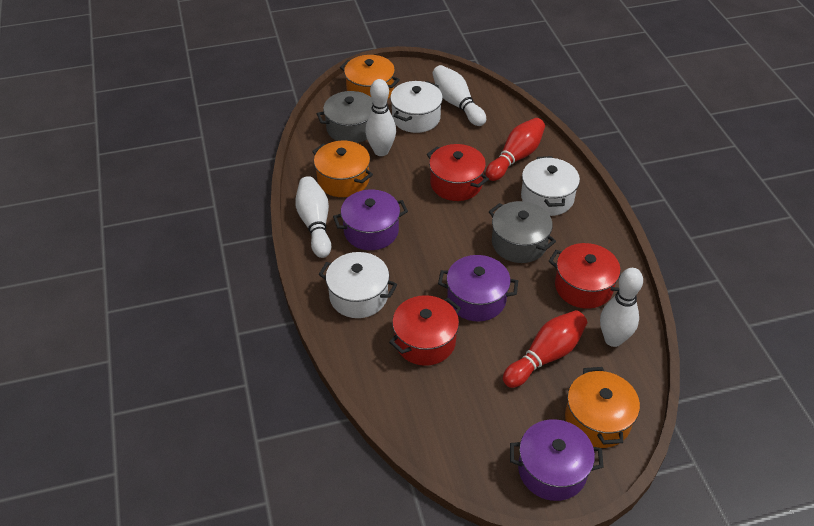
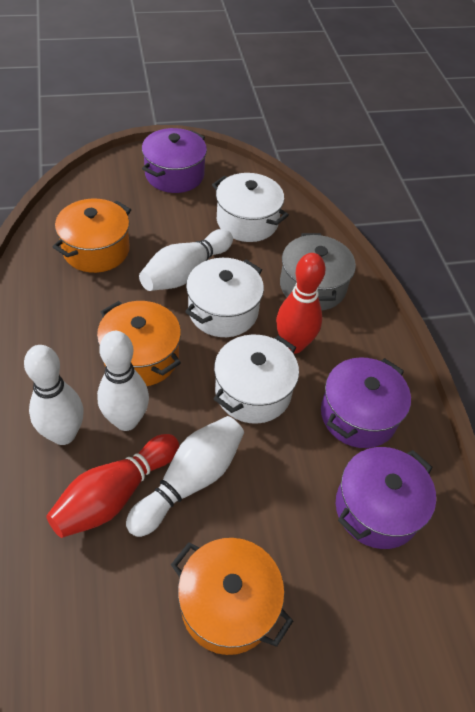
grey pot: [317,91,373,143] [489,201,556,263] = 2 -> [280,233,356,310] = 1
red pot: [389,295,461,366] [427,144,489,201] [549,243,621,309] = 3 -> none = 0

